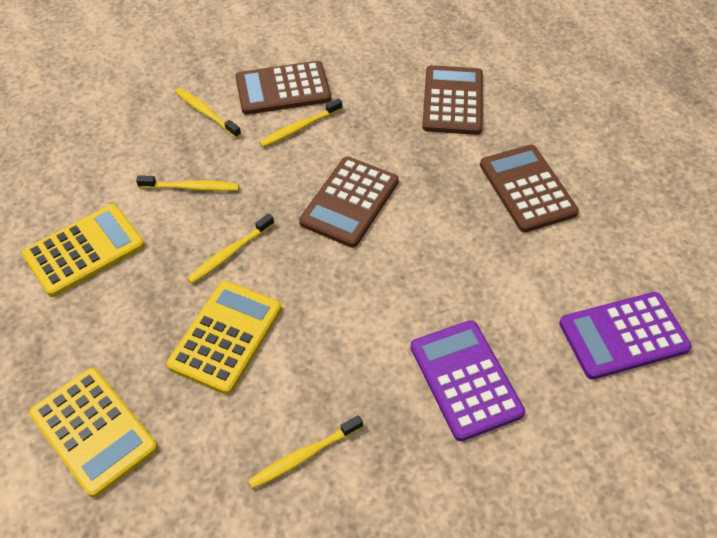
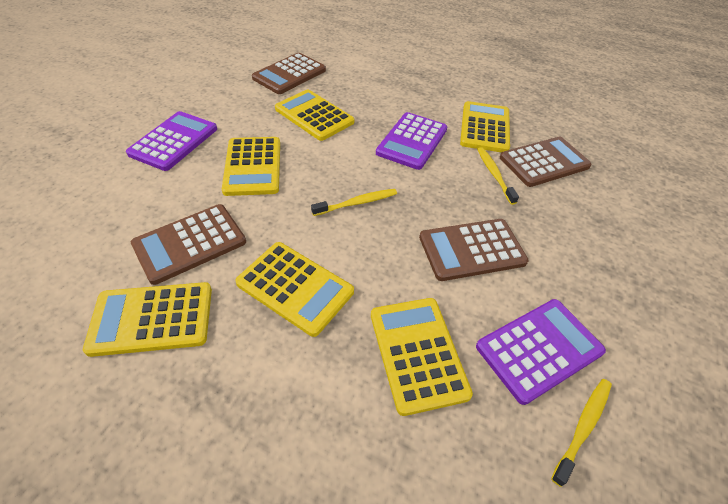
purple calculator: [410,320,525,441] [559,292,692,380] = 2 -> [126,111,217,171] [376,112,447,170] [476,299,606,405] = 3
yellow calculator: [22,204,145,297] [29,368,158,498] [167,281,282,395] = 3 -> [83,282,212,357] [222,137,280,196] [235,242,354,337] [275,89,354,141] [371,298,473,416] [460,101,510,152] = 6
yellow toothbrush: [136,175,239,191] [175,88,241,138] [187,214,274,284] [248,415,363,489] [259,98,342,147] = 5 -> [311,189,397,216] [477,147,519,205] [551,379,612,487] = 3

